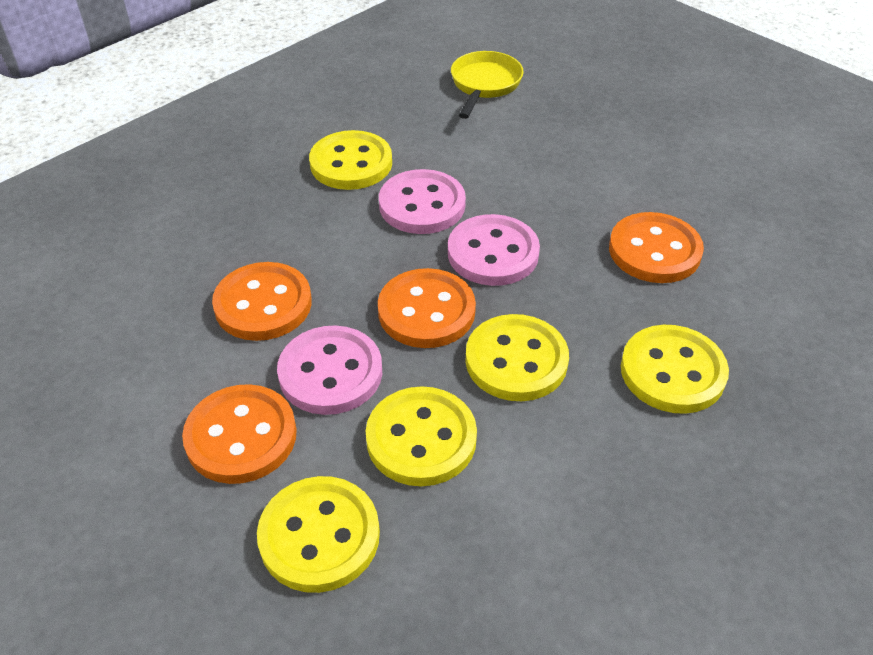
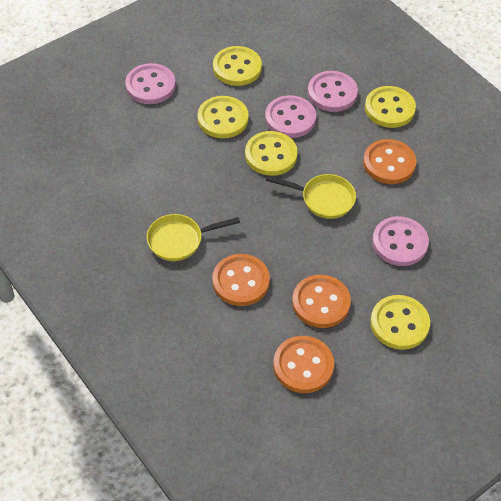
pink button: [277,325,382,415] [379,169,466,234] [448,214,540,286] = 3 -> [125,63,176,104] [265,95,316,138] [308,71,358,112] [372,216,429,266] = 4
yellow pan: [451,51,524,119] = 1 -> [147,214,240,261] [266,174,356,219] = 2

